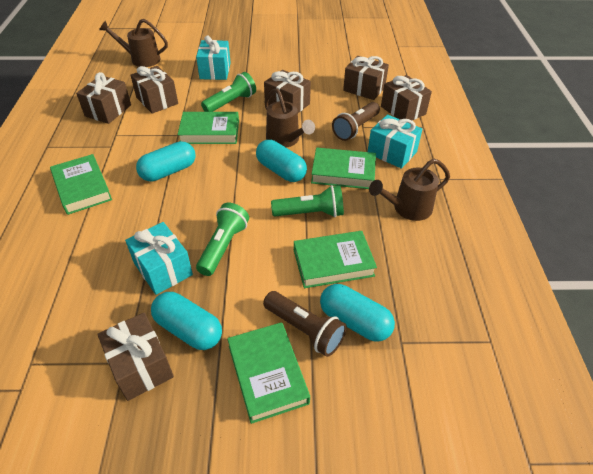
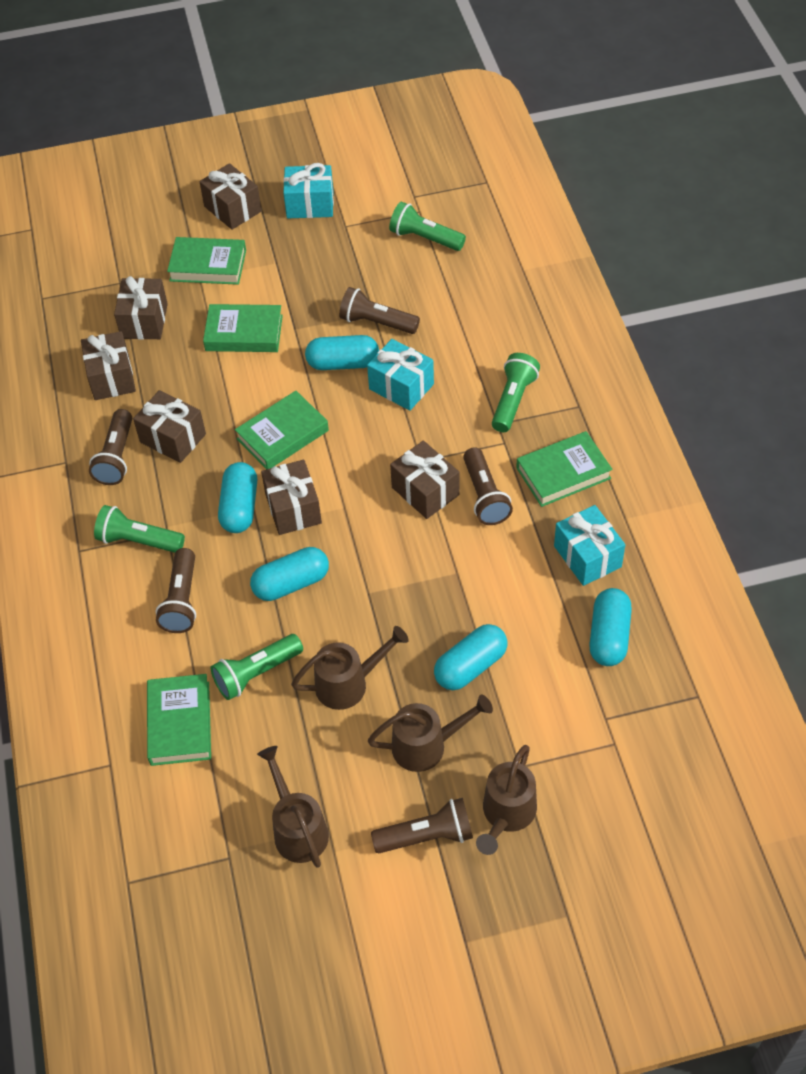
brown flashlight: [263,291,347,357] [332,102,380,141] = 2 -> [89,409,132,485] [156,548,196,633] [339,287,420,334] [371,798,473,853] [463,447,513,525] = 5
brown watering can: [99,19,168,67] [264,89,315,147] [369,159,450,221] = 3 -> [257,746,329,868] [291,626,409,710] [368,694,493,772] [476,745,537,855] = 4
green flashlight: [196,203,249,276] [201,72,256,112] [271,185,344,217] = 3 -> [94,505,185,553] [210,634,303,700] [389,202,466,251] [492,353,540,432] = 4
turquoise capsule: [136,141,195,182] [151,292,222,350] [256,140,307,182] [320,284,395,342] = 4 -> [218,462,257,533] [250,547,329,601] [305,335,379,370] [434,624,508,690] [589,588,632,666] = 5

